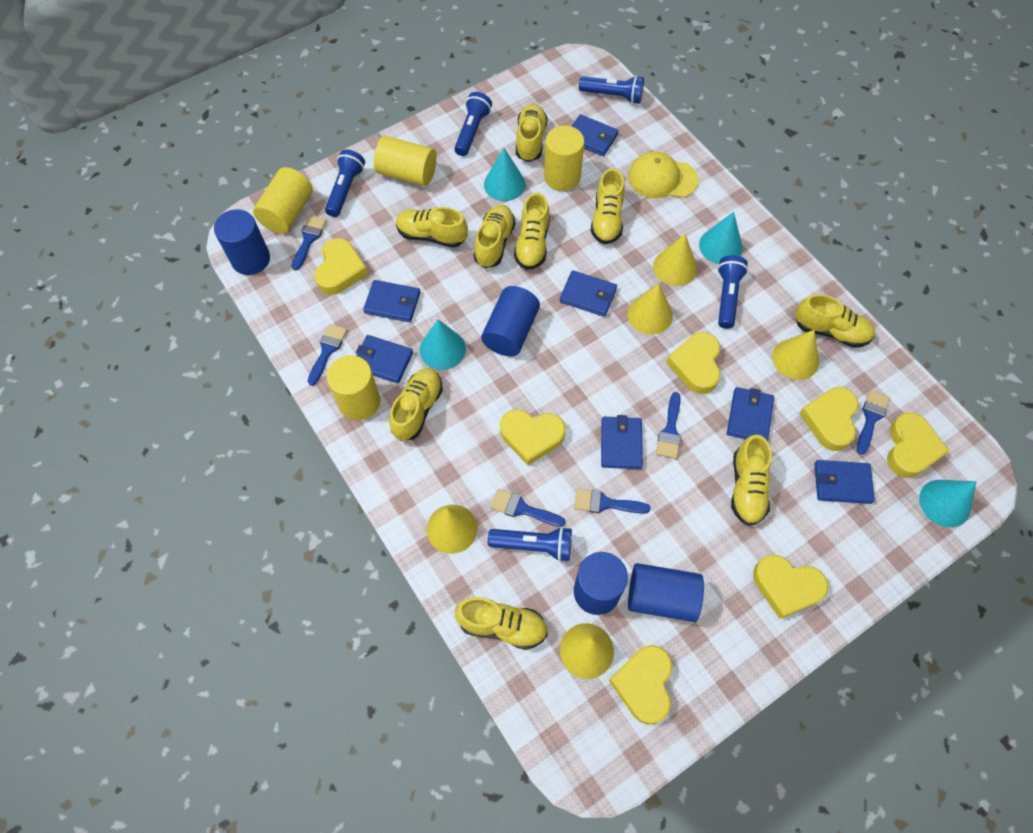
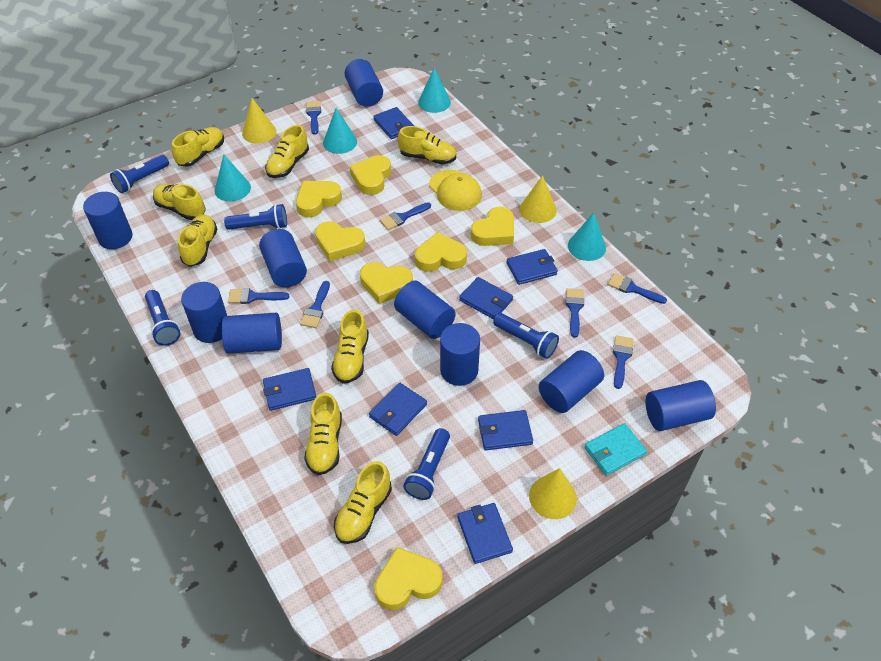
blue brush: [292,216,327,270] [308,324,347,386] [491,489,565,527] [574,489,650,513] [656,392,681,459] [857,390,890,455] = 6 -> [228,288,289,304] [300,281,330,328] [306,101,321,135] [380,202,431,230] [566,288,584,338] [608,273,667,304] [613,335,634,389] = 7
blue cylinder: [214,209,270,275] [481,286,540,357] [574,552,628,615] [628,563,704,622] = 4 -> [83,192,133,249] [181,282,227,343] [222,313,282,354] [259,229,307,287] [345,59,383,107] [394,281,456,339] [440,323,480,386] [539,350,604,413] [645,380,716,431] = 9
turquoise wallet: none = 0 -> [584,423,647,476] = 1
yellow cone: [426,505,478,554] [560,623,614,679] [628,283,673,335] [653,234,697,286] [772,330,819,380] = 5 -> [242,98,276,144] [520,175,557,223] [529,468,577,519] = 3
yellow cylinder: [253,167,313,234] [327,355,380,420] [374,136,436,186] [544,126,584,191] = 4 -> none = 0
yellow shoe: [389,368,443,441] [396,207,468,248] [455,597,548,650] [474,205,516,268] [514,193,550,270] [516,103,548,162] [591,168,625,244] [731,435,772,526] [795,294,875,348] = 9 -> [153,184,206,220] [172,127,224,167] [178,214,218,267] [265,125,309,178] [304,392,342,475] [331,310,369,384] [334,461,392,544] [398,126,456,164] = 8

